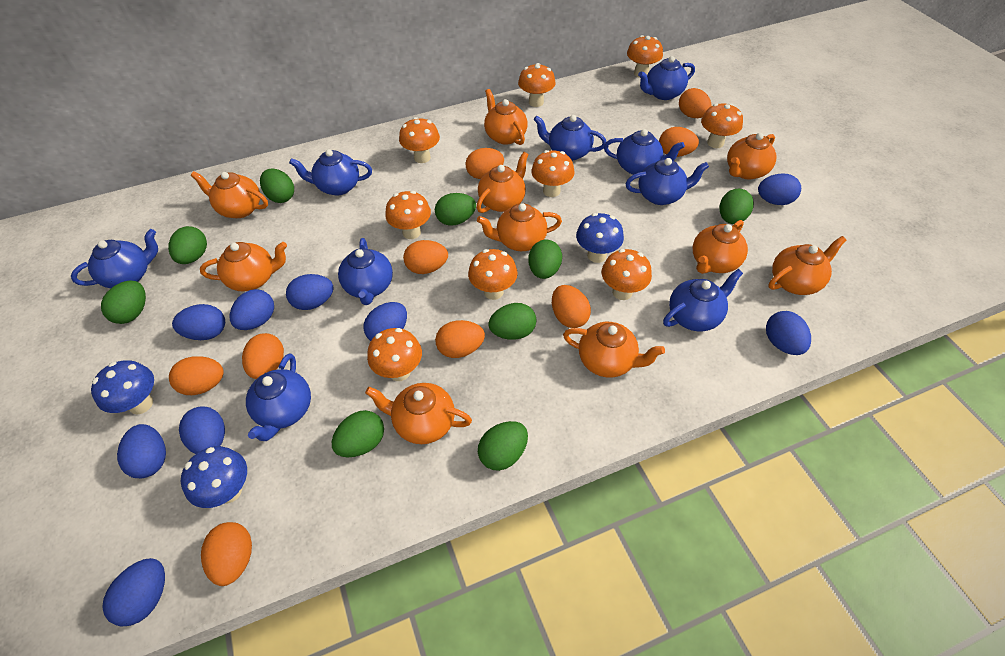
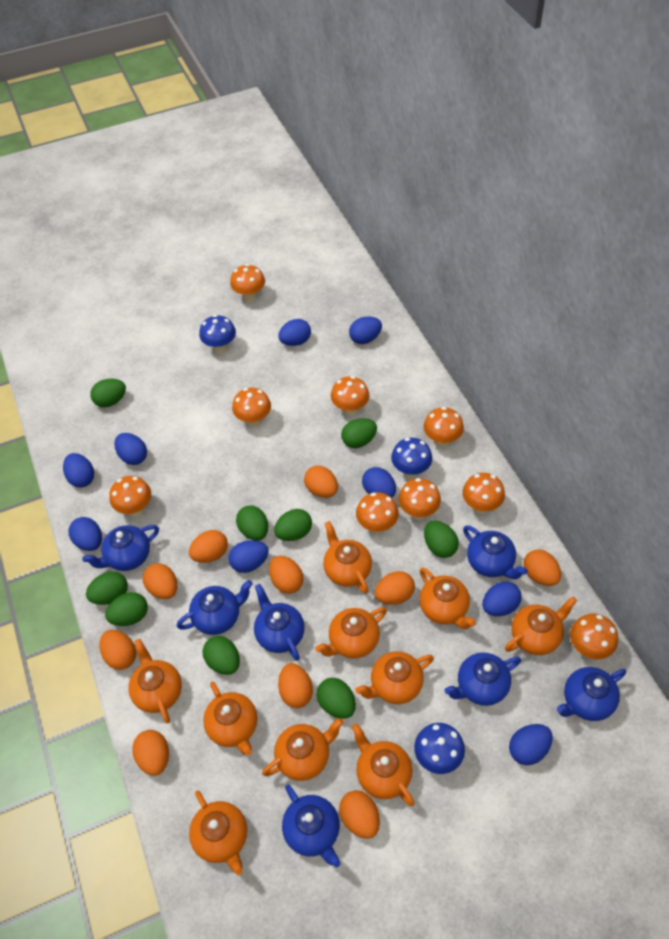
blue teapot: [71,229,158,288] [246,353,311,441] [289,149,372,195] [338,238,393,305] [534,115,606,161] [604,129,685,175] [625,158,709,205] [638,56,695,100] [663,269,743,331] = 9 -> [82,525,159,571] [177,580,253,635] [254,584,305,661] [282,785,340,868] [445,652,521,706] [463,526,528,579] [557,667,626,721] = 7
orange egg: [169,356,224,395] [201,522,252,586] [242,333,284,379] [403,240,448,274] [435,320,485,358] [465,148,504,179] [552,285,591,328] [659,127,699,157] [679,88,711,118] = 9 -> [100,630,136,670] [132,730,169,776] [143,563,177,599] [189,530,228,563] [269,556,304,594] [278,663,313,708] [304,466,338,498] [339,790,380,839] [375,571,415,605] [523,549,561,586] = 10

